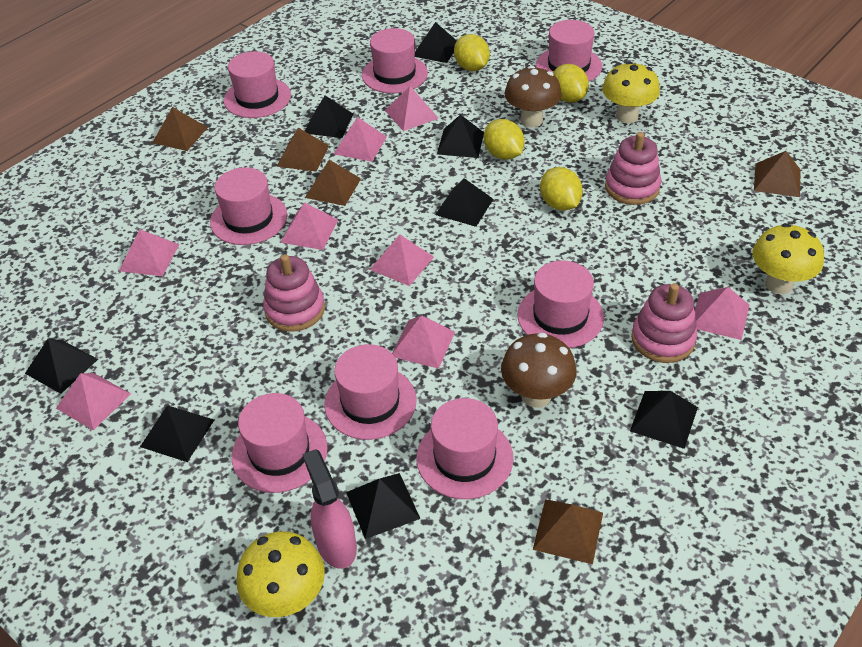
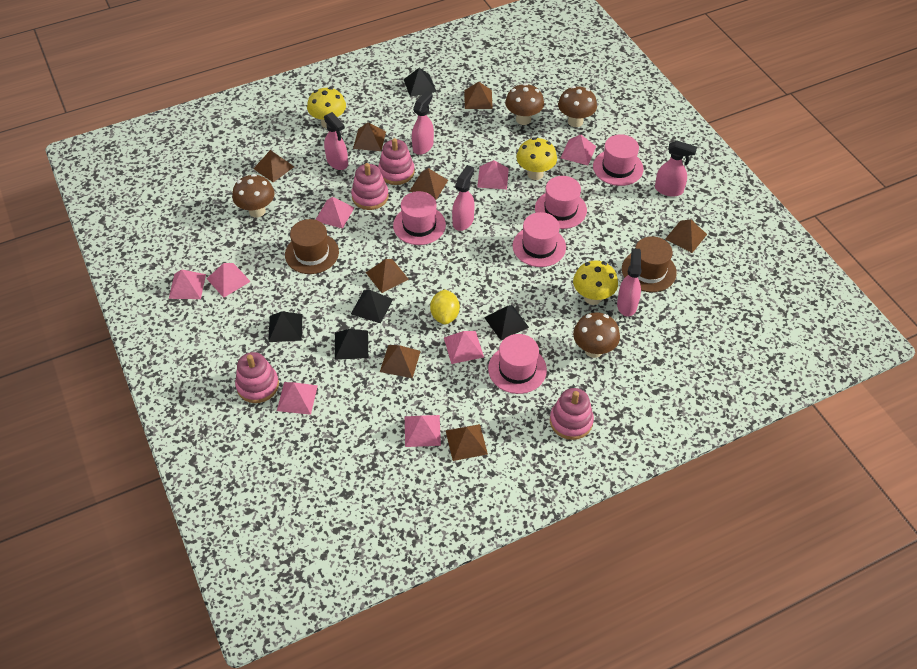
black pyramid: [25,338,98,394] [140,406,214,462] [305,96,354,138] [346,473,420,539] [415,22,457,63] [435,178,493,227] [437,115,484,158] [630,391,698,449] = 8 -> [268,311,303,342] [335,329,368,360] [351,290,393,323] [404,68,436,97] [484,305,529,340] = 5
brown hat: none = 0 -> [285,219,339,274] [622,236,677,292] = 2
brown mushroom: [501,332,576,408] [504,66,562,128] = 2 -> [232,174,275,217] [505,83,544,125] [558,86,597,127] [573,312,620,358] = 4
brown pyramid: [152,107,208,151] [276,128,329,172] [305,160,361,206] [533,499,603,564] [754,151,801,197] = 5 -> [253,150,294,182] [353,122,386,151] [366,259,409,293] [380,345,421,378] [410,168,448,200] [446,424,488,461] [464,82,493,109] [666,219,707,253] = 8
pink hat: [210,167,287,245] [224,51,291,118] [232,393,328,493] [324,344,417,440] [362,28,428,93] [416,398,513,499] [518,260,604,348] [536,20,602,81] = 8 -> [393,191,446,245] [488,334,547,394] [513,212,566,267] [535,176,587,229] [593,134,644,186] = 5
pink spray bottle: [303,449,357,569] = 1 -> [324,112,348,170] [412,91,434,155] [452,165,475,231] [617,248,642,317] [655,140,697,197] = 5
pink stacking toy: [263,254,325,332] [605,132,661,205] [631,283,697,363] = 3 -> [235,352,279,403] [351,163,389,210] [378,138,415,185] [550,388,594,440] = 4
yellow lemon: [454,34,490,71] [484,119,525,160] [540,167,583,211] [553,64,589,103] = 4 -> [430,289,460,324] = 1

